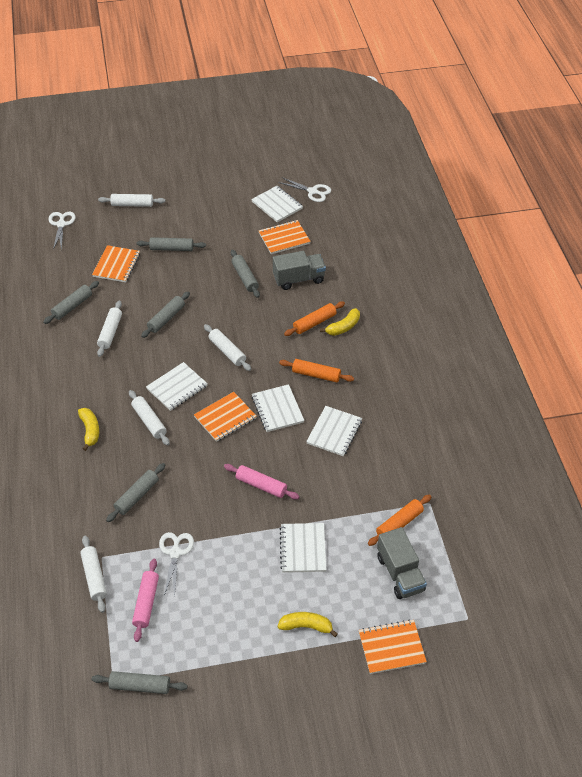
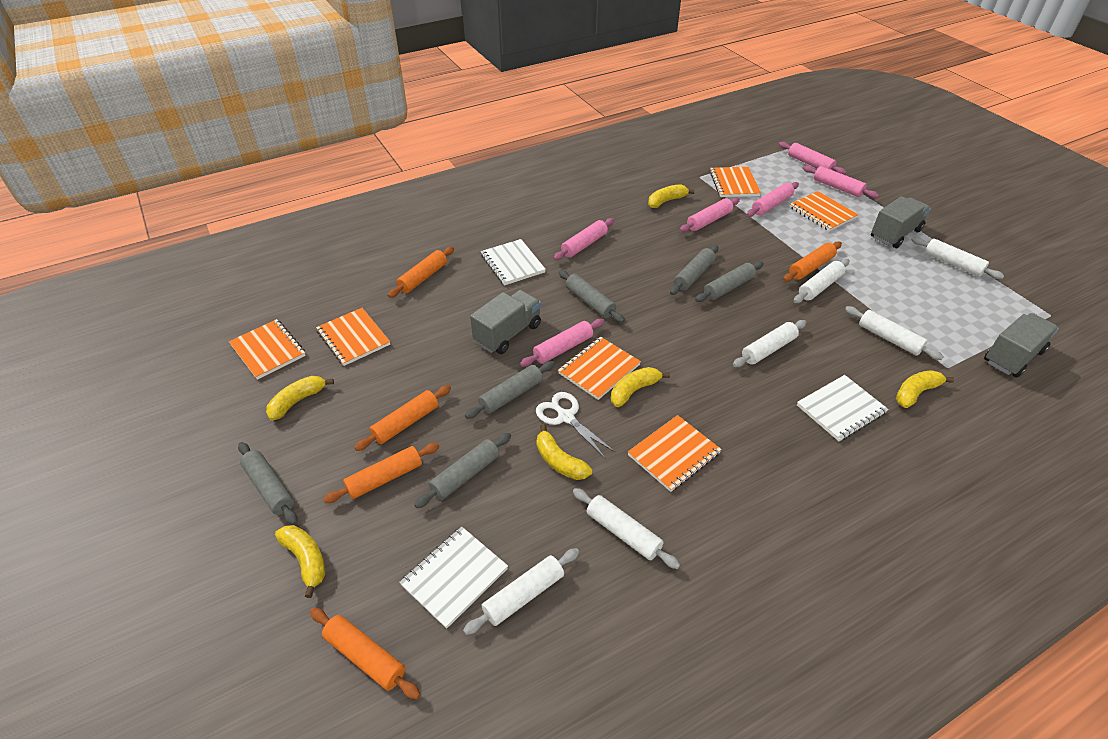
grey truck: [273,251,326,290] [377,527,427,599] = 2 -> [470,290,541,354] [871,196,931,248] [984,313,1059,378] = 3
orange notebook: [92,245,140,282] [194,392,257,442] [259,220,311,254] [359,620,427,674] = 4 -> [229,319,306,380] [316,308,390,366] [558,337,641,400] [628,415,722,492] [710,167,761,197] [790,191,859,231] = 6
orange rolling pin: [279,359,354,382] [284,301,345,336] [368,495,431,546] = 3 -> [310,608,421,699] [323,443,440,503] [354,385,451,451] [388,247,454,298] [783,241,842,282] = 5
pink rolling pin: [132,558,159,642] [224,464,300,499] = 2 -> [520,319,604,367] [553,218,614,260] [680,198,740,232] [747,182,799,217] [779,142,847,175] [803,165,879,198] = 6
white notebook: [146,362,208,411] [251,186,303,222] [252,384,304,432] [280,523,327,573] [306,406,362,457] = 5 -> [399,527,508,629] [481,239,546,285] [797,375,889,441] = 3
white rolling pin: [80,535,107,613] [97,301,122,357] [98,194,165,207] [129,390,170,445] [204,324,251,371] = 5 -> [463,548,579,635] [573,488,680,569] [733,320,806,367] [794,259,849,303] [845,306,943,360] [911,237,1004,279] = 6
white scissors: [48,212,76,251] [159,532,194,596] [278,177,331,202] = 3 -> [536,392,615,458] = 1
yellow banana: [78,408,99,451] [278,612,338,637] [320,308,360,336] = 3 -> [266,376,334,421] [275,525,325,598] [537,424,592,480] [611,367,670,407] [648,184,695,208] [896,370,954,408] = 6

